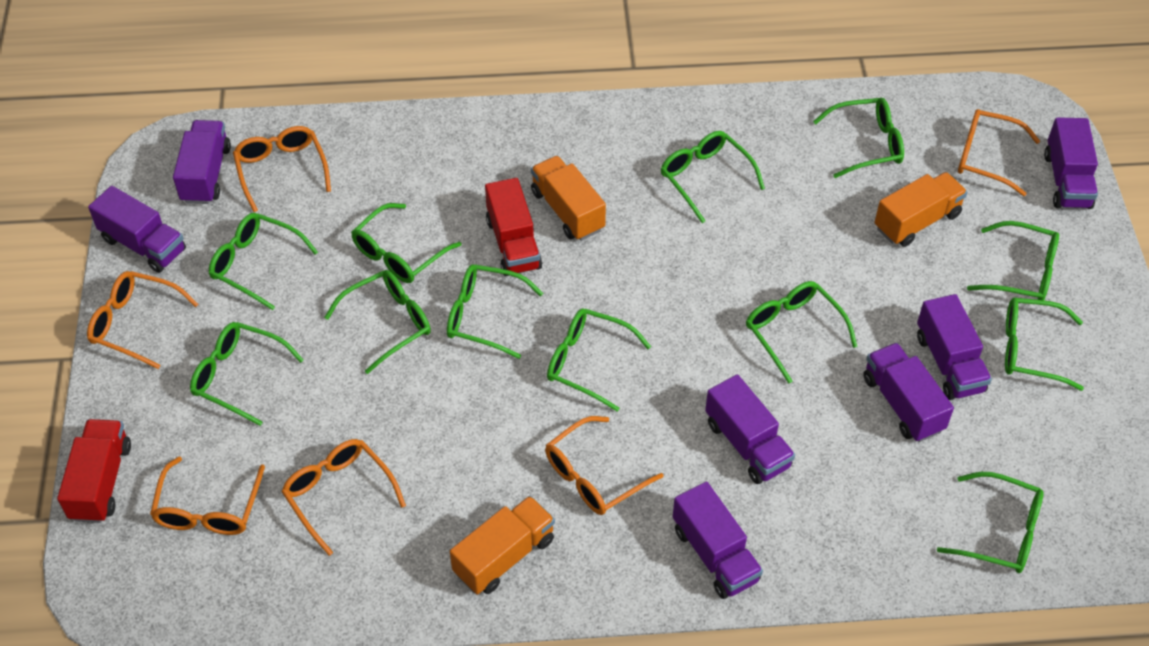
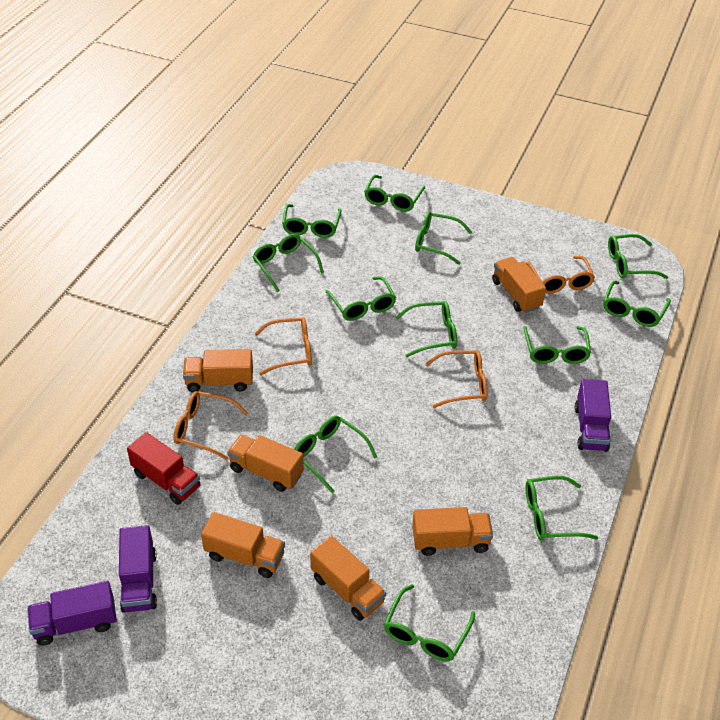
orange glasses: [87,271,199,369] [150,456,265,535] [233,126,331,212] [281,439,406,556] [545,416,663,515] [958,109,1040,196] = 6 -> [173,391,249,460] [254,317,312,375] [425,350,488,408] [526,256,595,294] = 4
orange truck: [450,496,555,594] [531,156,606,241] [875,172,967,247] = 3 -> [183,349,253,392] [201,512,285,578] [227,435,304,492] [310,536,386,621] [412,507,493,556] [492,257,546,313] = 6
purple truck: [88,186,186,273] [173,120,231,204] [673,482,763,599] [705,374,795,484] [863,343,954,442] [917,294,992,400] [1044,117,1098,209] = 7 -> [27,581,117,646] [119,525,157,613] [575,379,611,452] = 3
red truck: [57,419,131,523] [485,178,542,276] = 2 -> [127,432,201,505] = 1

